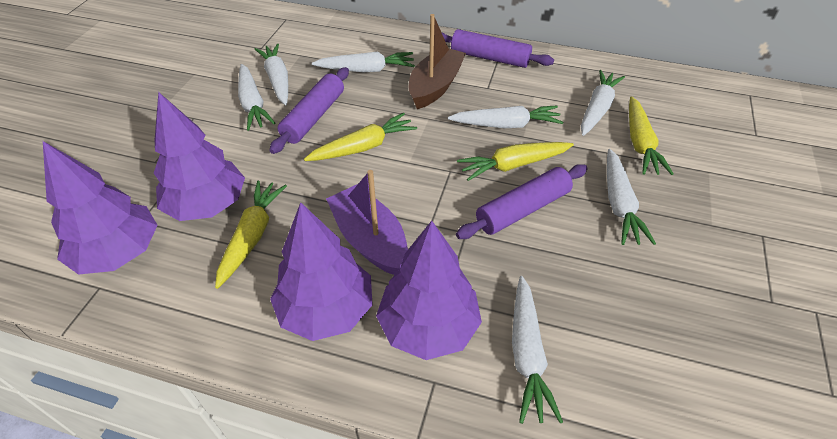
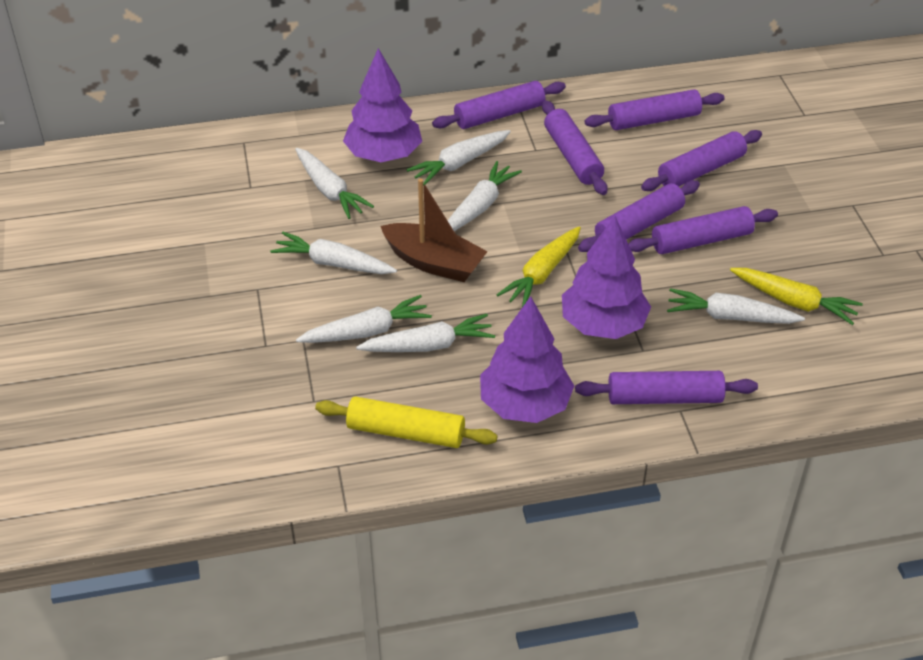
purple boat: [326,170,408,275] = 1 -> none = 0
purple rolling pin: [269,67,349,154] [441,29,554,68] [456,164,588,239] = 3 -> [432,81,566,129] [542,100,608,195] [575,371,758,404] [578,180,700,252] [585,89,725,130] [628,206,778,254] [641,130,762,191] = 7
purple tree: [43,141,158,275] [154,92,245,221] [270,202,373,341] [376,221,482,360] = 4 -> [343,48,422,162] [480,296,574,423] [562,216,651,339] = 3
yellow carrot: [215,181,287,289] [304,113,417,161] [457,142,574,181] [629,96,674,175] = 4 -> [497,226,581,307] [730,268,863,325] = 2
yellow rolling pin: none = 0 -> [315,396,497,448] = 1

